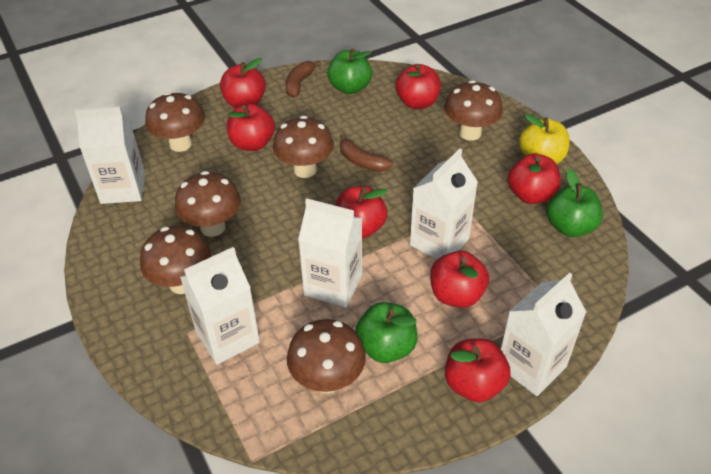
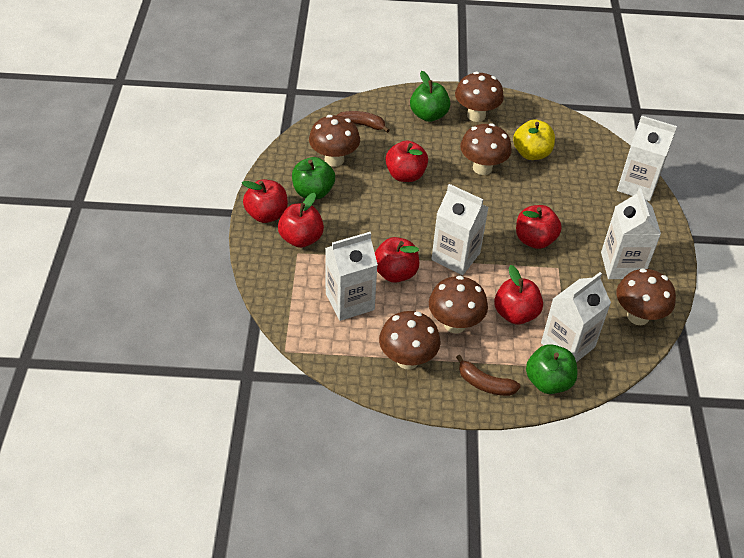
red apple: [220,58,266,108] [227,104,275,151] [335,186,387,238] [395,64,441,109] [430,251,489,308] [445,338,511,402] [508,153,561,204] = 7 -> [242,179,288,223] [278,193,324,248] [375,237,419,283] [385,140,428,182] [494,265,543,324] [516,205,562,249] = 6

